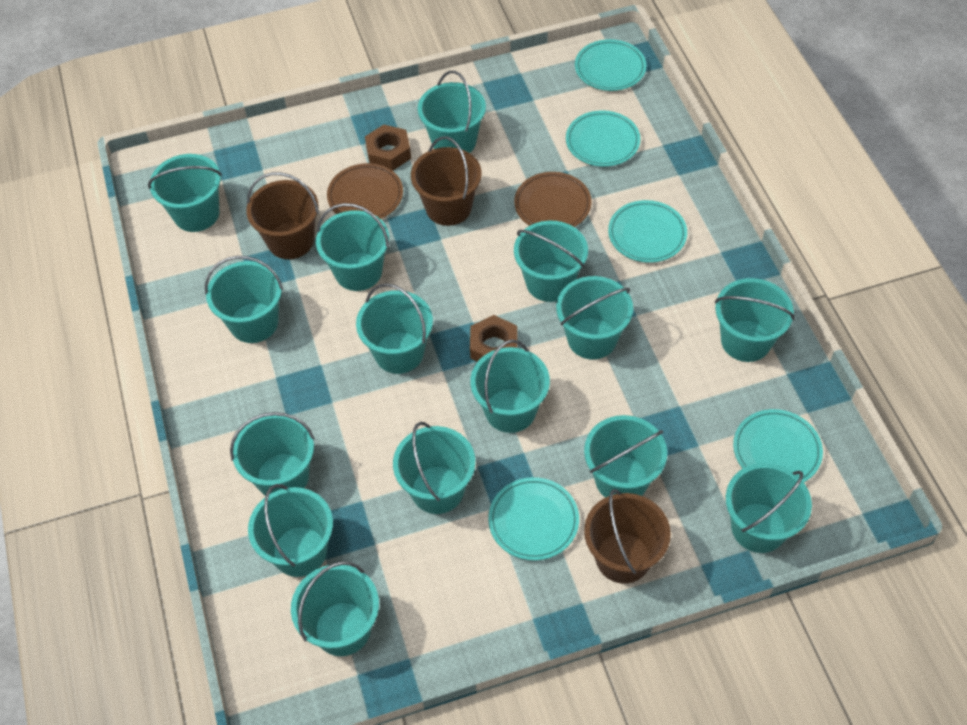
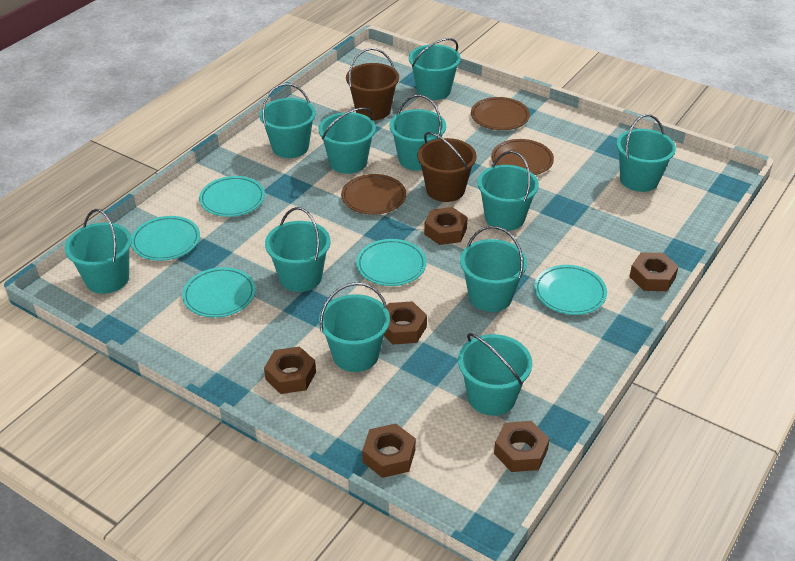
brown bucket: [246,172,319,259] [411,136,482,226] [584,489,671,584] = 3 -> [346,48,399,120] [417,132,477,202] = 2
brown nut: [365,124,411,171] [470,315,517,362] = 2 -> [264,346,316,394] [362,424,416,478] [384,301,427,345] [424,207,468,245] [494,421,550,472] [629,252,679,291] = 6
brown plate: [327,163,403,219] [514,172,592,227] = 2 -> [341,174,406,215] [471,97,530,130] [491,139,554,175] = 3
turquoise bucket: [148,154,222,232] [205,256,283,343] [230,412,315,496] [248,484,333,577] [291,561,379,656] [316,203,389,291] [356,283,433,374] [393,422,475,514] [418,71,486,153] [470,339,550,433] [514,221,588,302] [556,276,633,359] [584,415,667,498] [715,278,794,362] [726,463,812,553] = 15 -> [65,209,132,294] [259,83,316,158] [265,207,331,292] [319,108,376,174] [319,282,390,372] [389,95,446,171] [409,38,461,100] [458,333,533,416] [460,226,527,312] [477,151,539,231] [616,114,676,192] = 11

